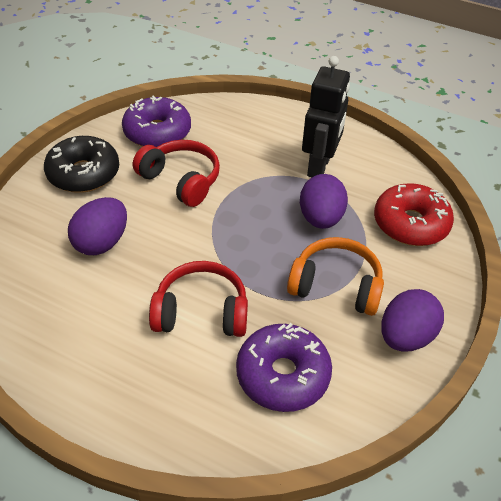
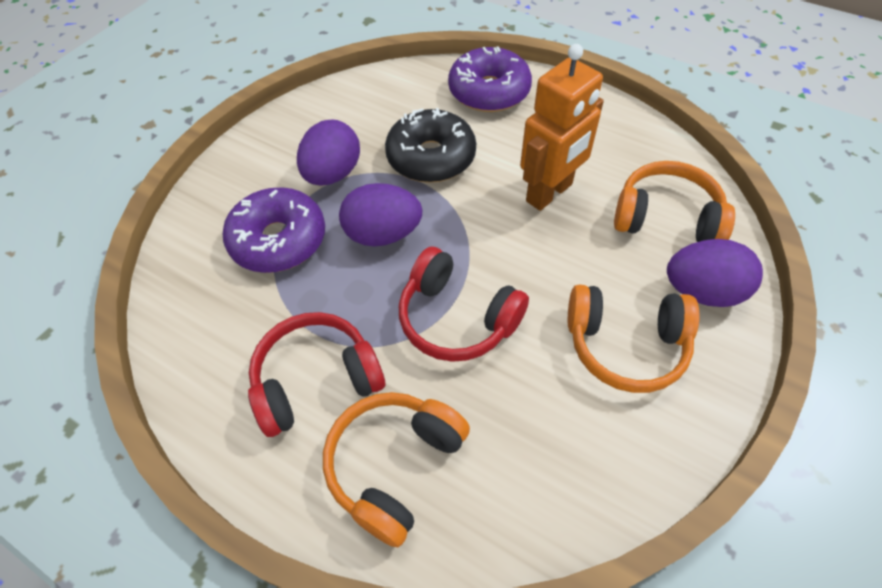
black robot: [302,56,350,177] = 1 -> none = 0
orange headphones: [287,237,384,316] = 1 -> [323,392,470,547] [568,285,700,393] [614,161,735,242] = 3
orange robot: none = 0 -> [520,44,604,211] = 1
red donut: [374,183,454,246] = 1 -> none = 0

